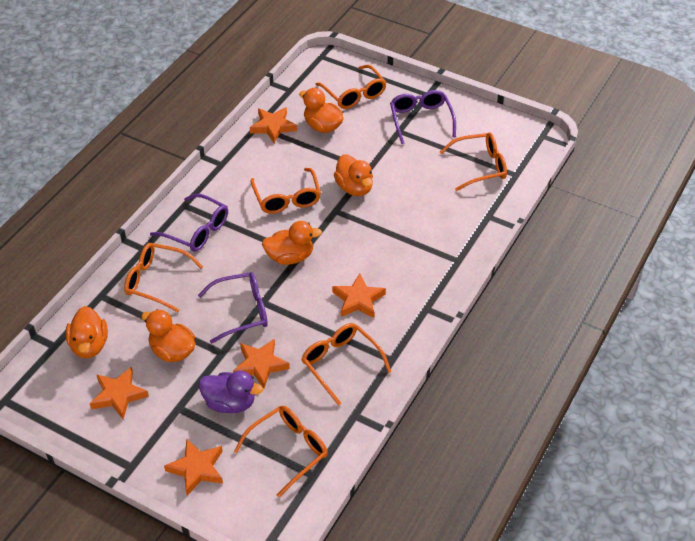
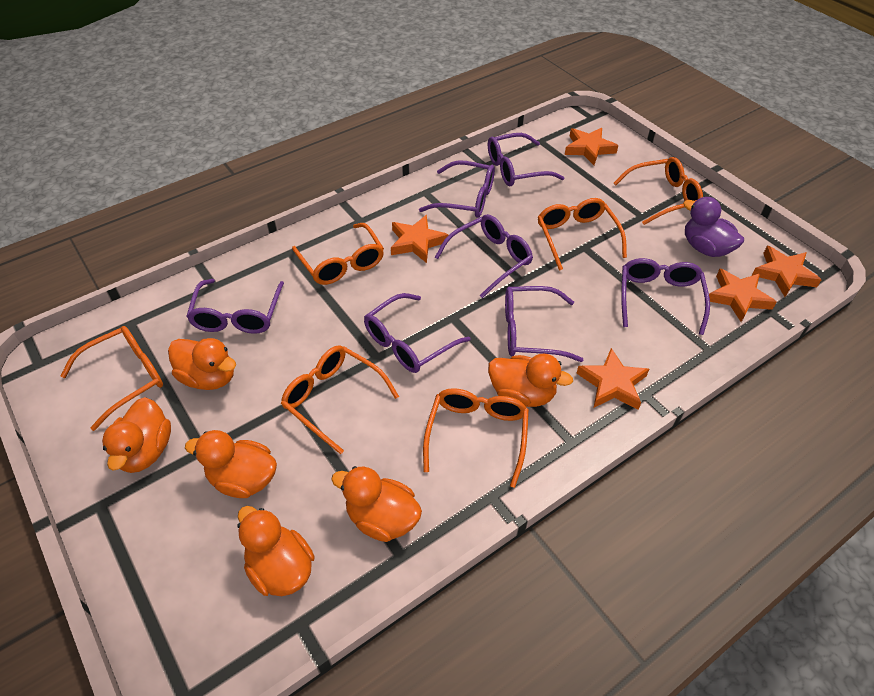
orange duck: [66,306,108,358] [141,309,195,362] [262,221,322,265] [299,88,344,133] [334,154,373,196] = 5 -> [102,397,171,473] [168,338,236,390] [185,430,277,498] [237,506,315,596] [331,466,422,542] [488,354,573,407] = 6
purple glasses: [150,194,228,252] [198,272,268,344] [390,90,456,144] = 3 -> [186,279,284,334] [364,293,471,373] [419,160,495,218] [435,214,533,298] [488,133,564,186] [505,286,583,362] [621,258,710,335] = 7

